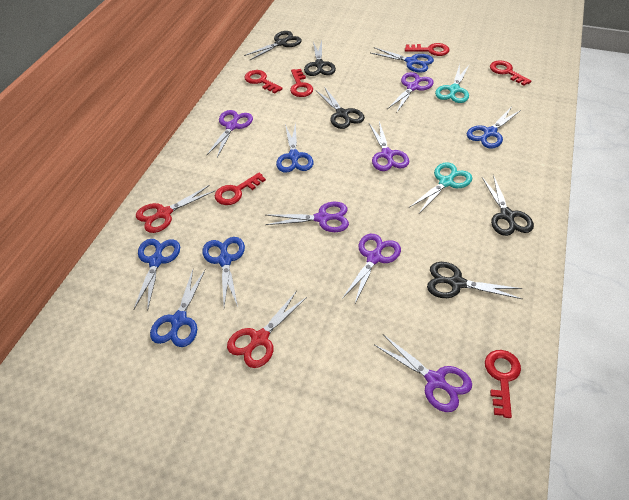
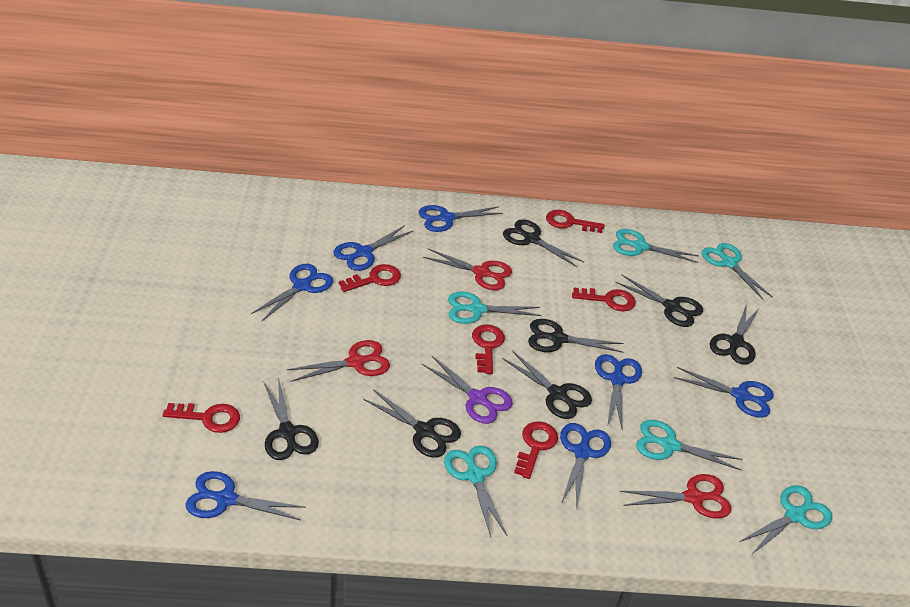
black scissors: [244,31,302,60] [304,41,336,76] [315,87,365,129] [427,262,523,299] [482,175,534,236] = 5 -> [263,377,319,460] [363,389,461,458] [502,351,592,419] [503,219,584,267] [528,319,624,353] [615,275,703,327] [710,304,760,365] = 7
blue scissors: [133,239,180,311] [150,269,206,347] [202,237,245,307] [276,123,313,173] [371,47,434,73] [467,108,521,149] = 6 -> [186,471,306,520] [251,264,333,321] [333,225,414,271] [418,205,503,232] [560,423,611,510] [595,354,642,431] [674,367,774,418] = 7
purple scissors: [207,110,253,157] [265,202,349,232] [342,234,401,305] [369,121,409,171] [375,334,472,412] [387,72,434,113] = 6 -> [422,356,513,424] = 1
red scissors: [136,185,215,233] [227,291,307,368] = 2 -> [287,340,390,382] [423,249,512,290] [620,474,731,519] = 3
turquoise scissors: [409,162,472,215] [435,64,469,103] = 2 -> [444,445,507,537] [448,292,541,324] [613,229,699,263] [636,420,742,470] [702,243,773,300] [739,485,832,555] = 6

